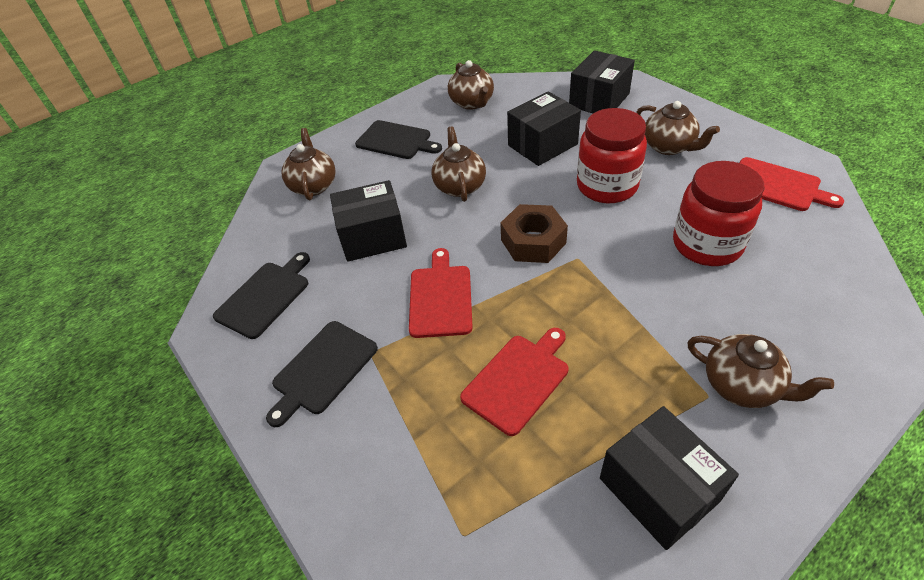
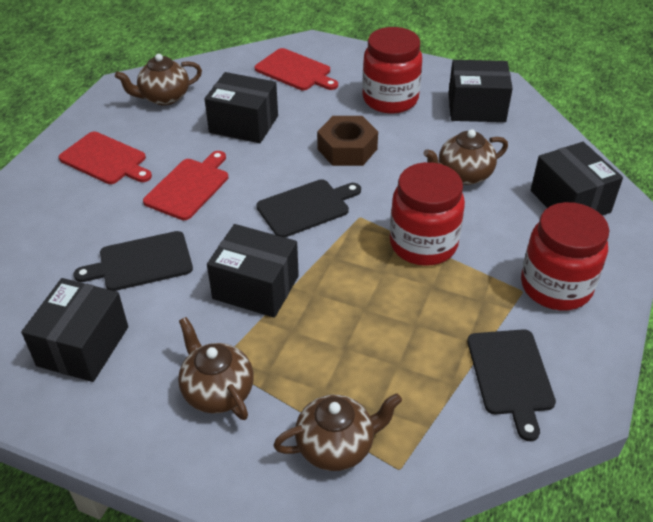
black box: [330,180,407,262] [507,91,581,166] [569,50,635,113] [600,406,739,550] = 4 -> [21,278,128,382] [205,72,278,143] [207,224,299,318] [448,60,513,122] [531,142,623,216] = 5
brown teapot: [282,128,336,201] [432,126,486,202] [448,60,494,110] [636,101,720,155] [687,334,834,408] = 5 -> [115,54,202,106] [178,317,254,420] [273,393,402,471] [423,129,508,185] = 4
red jar: [577,108,647,203] [673,161,764,266] = 2 -> [362,27,422,114] [390,162,465,266] [521,202,609,310] = 3

